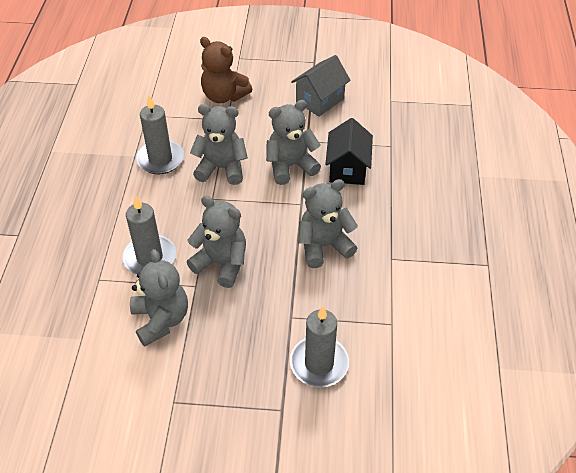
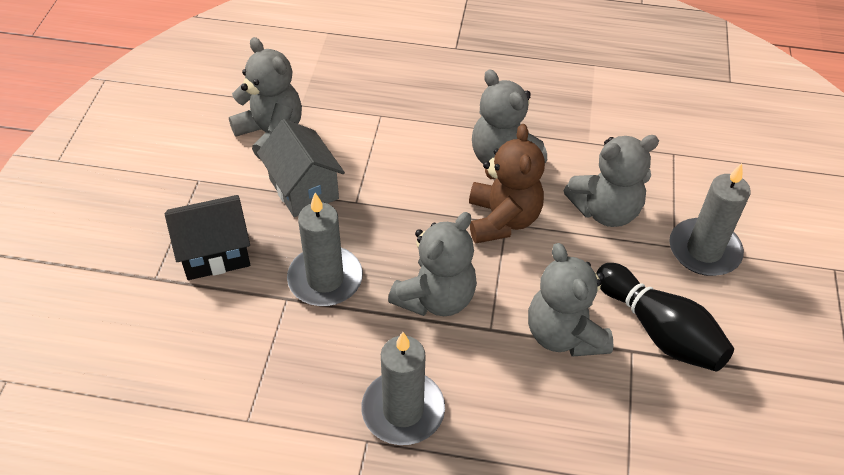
black bowling pin: none = 0 -> [596,263,734,372] = 1

